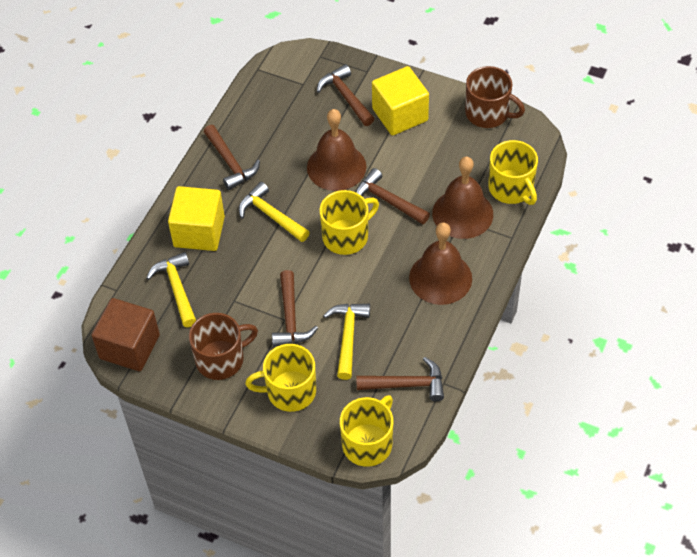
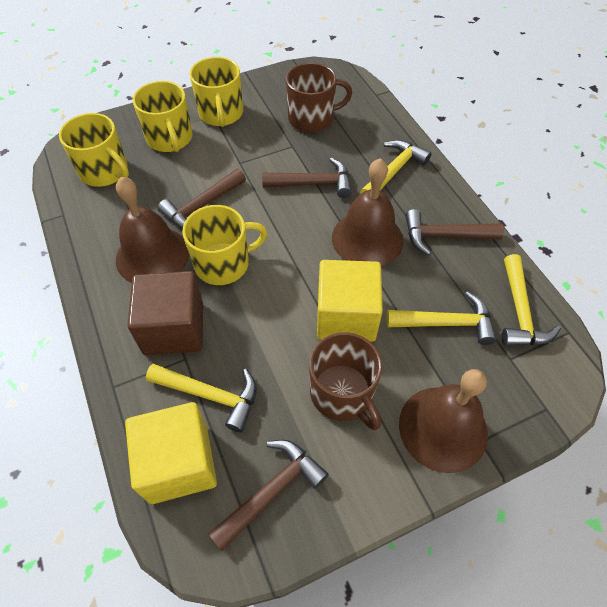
brown hammer: [204,125,260,190] [272,270,318,347] [317,64,375,126] [356,168,430,224] [356,357,444,402] = 5 -> [158,169,246,229] [208,440,329,551] [262,158,352,198] [405,209,504,255] = 4
yellow hammer: [146,252,196,327] [238,182,310,242] [323,304,370,380] = 3 -> [146,364,257,433] [360,140,432,193] [387,291,497,345] [502,254,561,346] = 4

